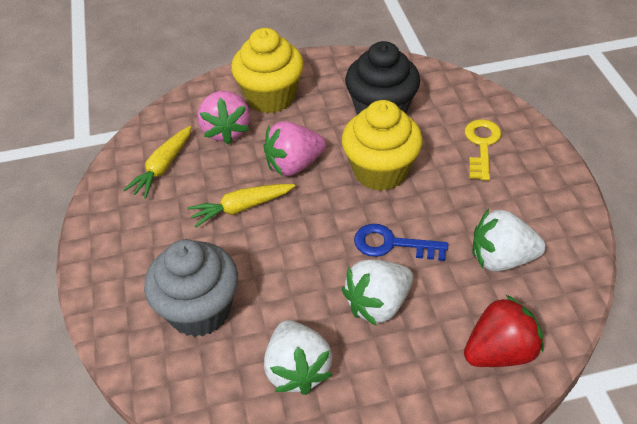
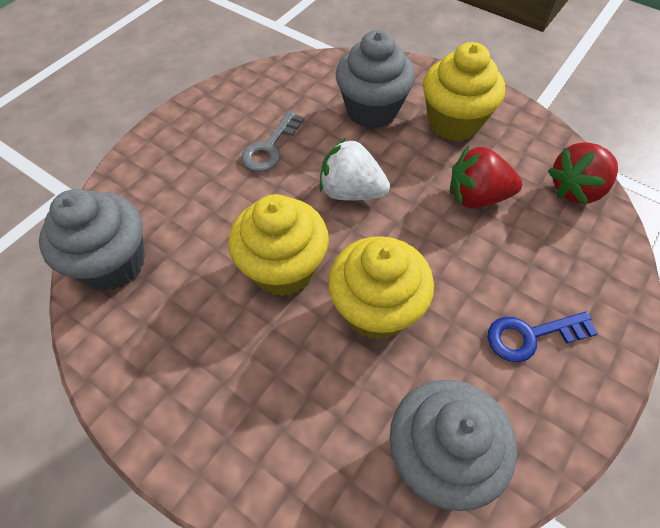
black cupcake: [345,41,420,115] = 1 -> none = 0
grey cupcake: [144,239,238,337] = 1 -> [39,189,145,291] [336,30,415,128] [390,379,517,511] = 3
grey key: none = 0 -> [241,111,305,172] = 1
pink strawberry: [198,91,250,145] [264,121,326,176] = 2 -> none = 0
red strawberry: [464,295,544,367] = 1 -> [450,146,522,209] [548,142,618,205] = 2
white strawberry: [264,320,333,395] [342,259,413,326] [473,209,546,272] = 3 -> [319,138,390,200] = 1
yellow carrot: [123,126,192,199] [187,184,295,228] = 2 -> none = 0
yellow cupcake: [231,28,304,113] [342,100,423,191] = 2 -> [228,194,329,296] [328,236,434,340] [423,42,505,141] = 3
yellow key: [465,119,501,181] = 1 -> none = 0

